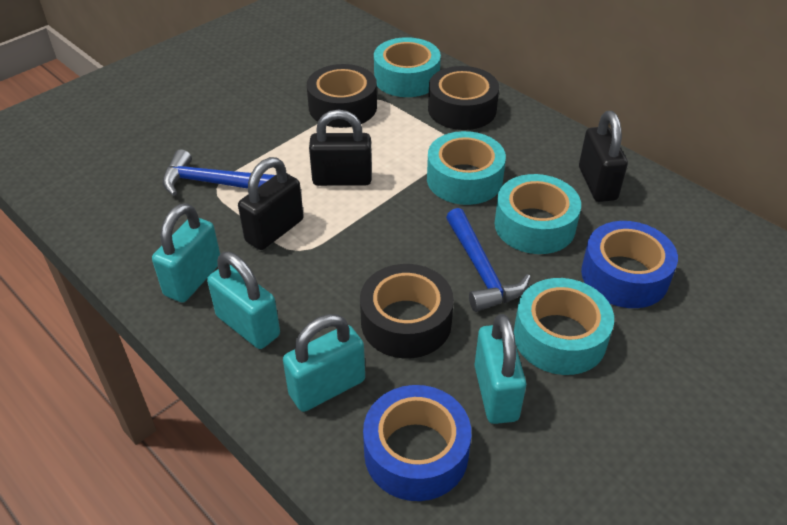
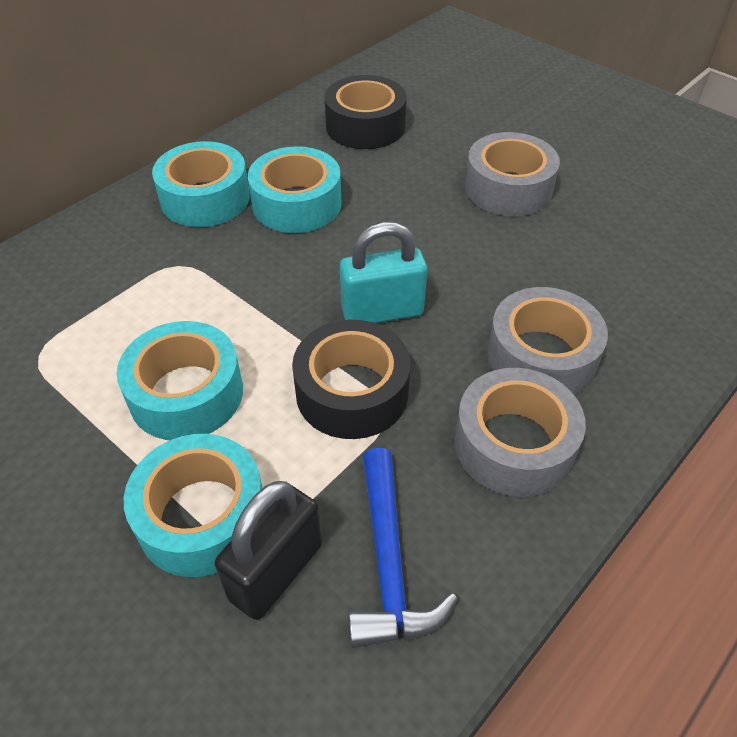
black padlock: [238,157,304,250] [309,110,372,186] [579,111,628,202] = 3 -> [215,481,322,620] = 1
black tape: [307,64,377,128] [360,264,454,359] [428,66,499,130] = 3 -> [292,320,410,439] [324,75,407,149] = 2
blue hammer: [163,149,275,196] [446,208,531,312] = 2 -> [349,448,458,648] = 1
blue tape: [363,385,471,501] [581,221,678,308] = 2 -> none = 0
grey tape: none = 0 -> [454,368,586,497] [465,132,560,216] [487,287,608,395] = 3
turquoise padlock: [152,203,220,302] [207,252,280,349] [283,314,365,412] [474,314,526,424] = 4 -> [340,222,427,323] = 1

